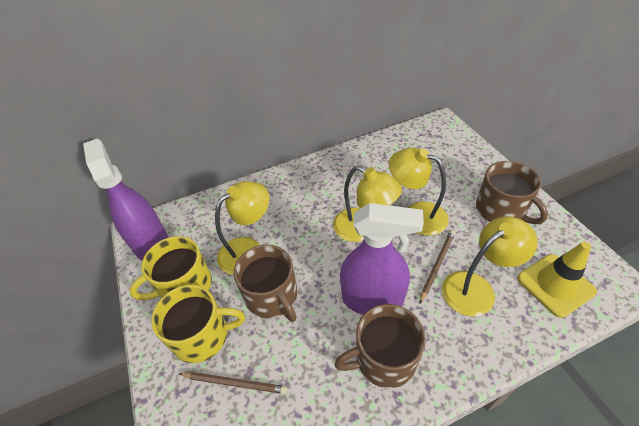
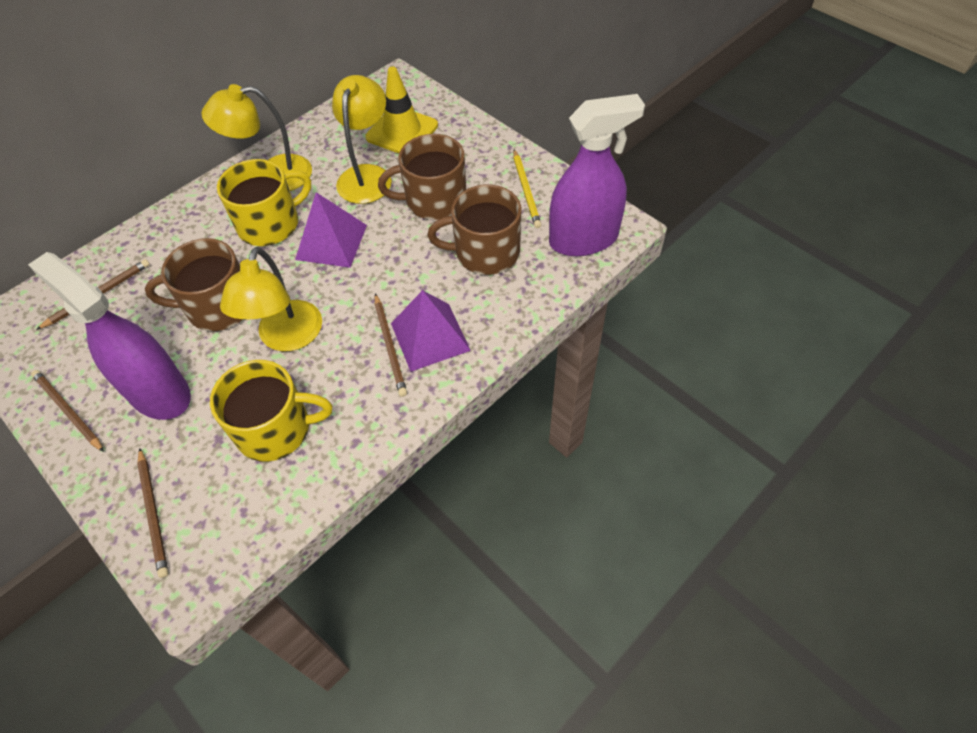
brown pencil: [179,372,287,394] [420,230,455,303] = 2 -> [31,370,104,452] [36,259,150,330] [137,448,168,578] [375,293,407,397] = 4
purple pyramid: none = 0 -> [295,192,367,268] [391,290,471,372] = 2
yellow lamp: [215,181,269,275] [333,166,402,242] [389,148,449,236] [442,216,538,316] = 4 -> [201,84,312,191] [220,247,322,351] [332,75,392,204] = 3
yellow pencil: none = 0 -> [513,149,541,228] = 1

